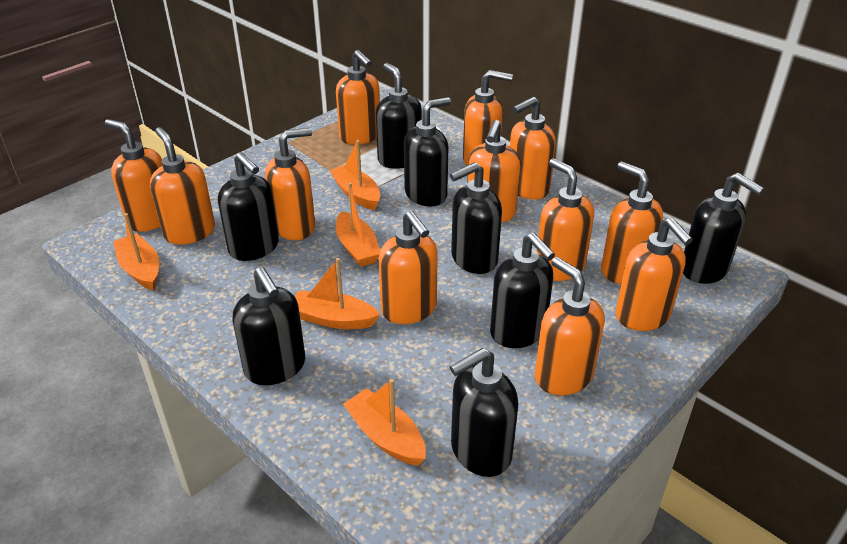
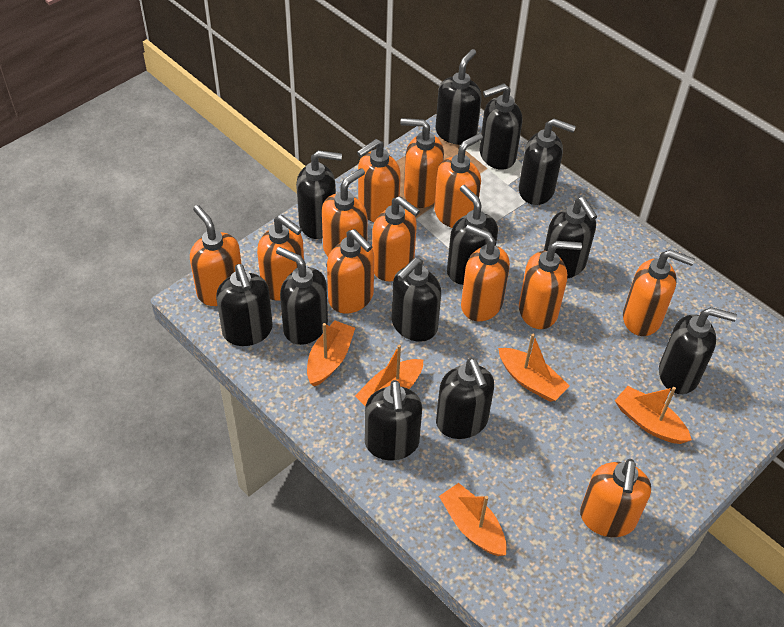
black soap dispenser: [218,152,279,261] [232,267,305,385] [376,63,422,169] [404,97,451,206] [449,348,518,477] [450,162,502,274] [490,233,555,348] [683,173,764,284] = 8 -> [216,264,273,346] [276,247,328,345] [296,150,342,239] [365,380,422,460] [391,258,441,342] [435,49,482,145] [436,358,494,439] [447,185,498,285] [480,84,522,170] [519,119,576,205] [544,197,597,279] [659,307,737,394] = 12

